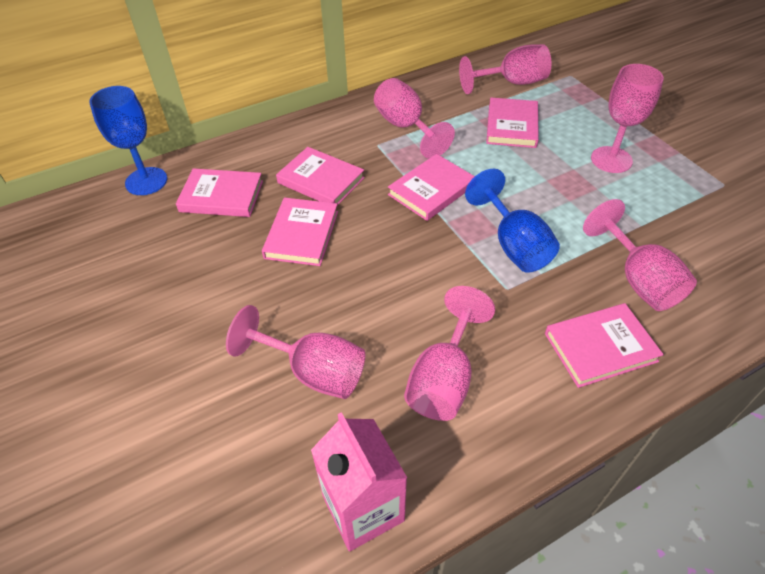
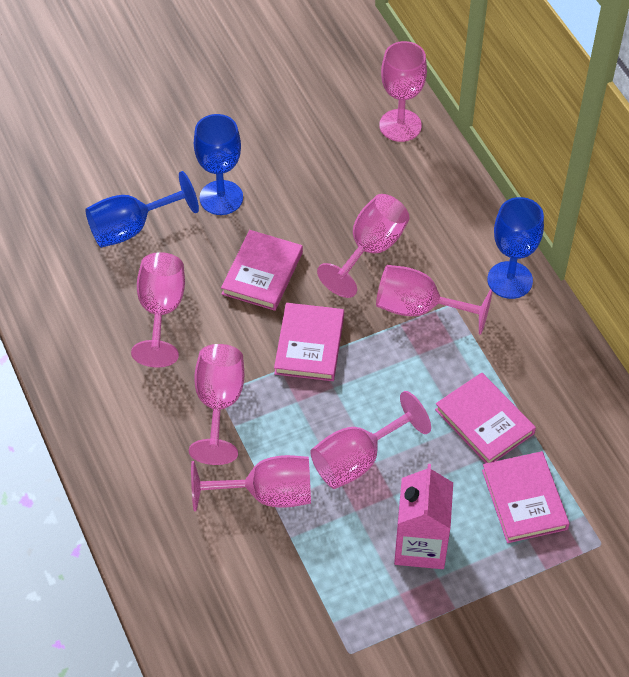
blue goblet: [89,86,167,195] [465,169,560,273] = 2 -> [85,171,199,248] [194,114,243,215] [487,197,544,299] = 3
pink book: [176,168,263,217] [262,198,338,266] [276,147,365,205] [388,154,475,221] [486,98,539,148] [545,303,664,388] = 6 -> [221,230,303,311] [274,303,344,381] [435,372,536,463] [482,451,570,543] = 4
pink goblet: [226,305,365,399] [374,78,455,158] [404,286,495,421] [459,44,551,94] [583,199,697,311] [591,64,664,173] = 6 -> [131,252,185,367] [189,344,245,465] [191,455,311,511] [310,391,431,489] [317,194,409,298] [376,265,493,335] [379,41,427,142] = 7

